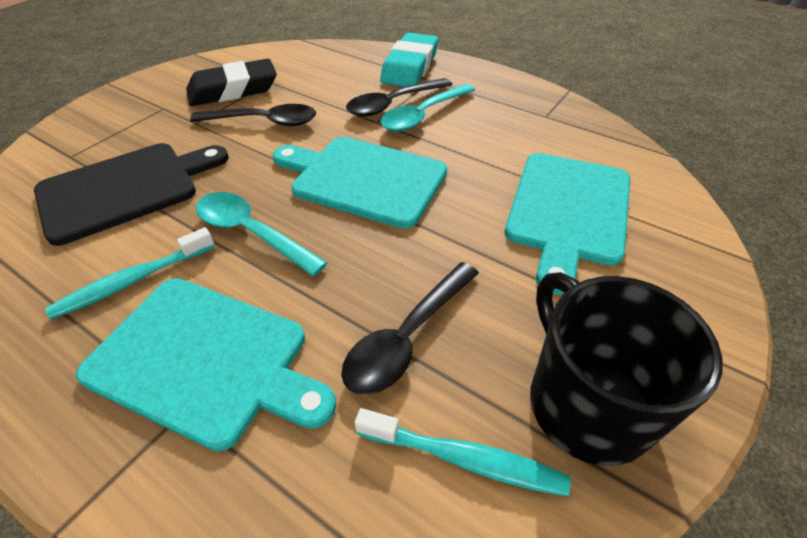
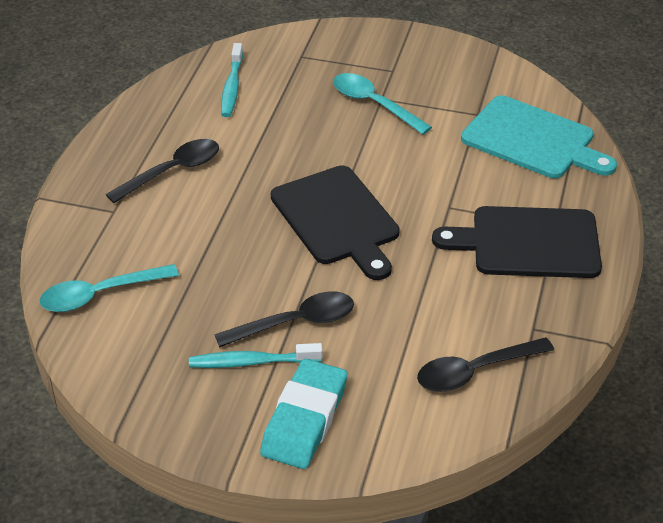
black cutting board: [34,143,229,246] = 1 -> [271,165,400,280] [432,206,602,278] = 2
black eraser: [186,59,277,106] = 1 -> none = 0
black mug: [530,272,723,466] = 1 -> none = 0
turquoise cutting board: [76,278,336,451] [273,137,447,229] [505,153,631,295] = 3 -> [461,95,617,178] = 1

